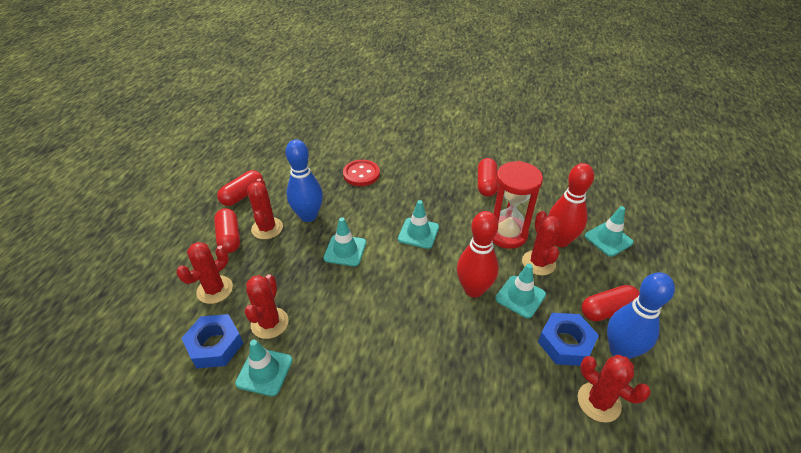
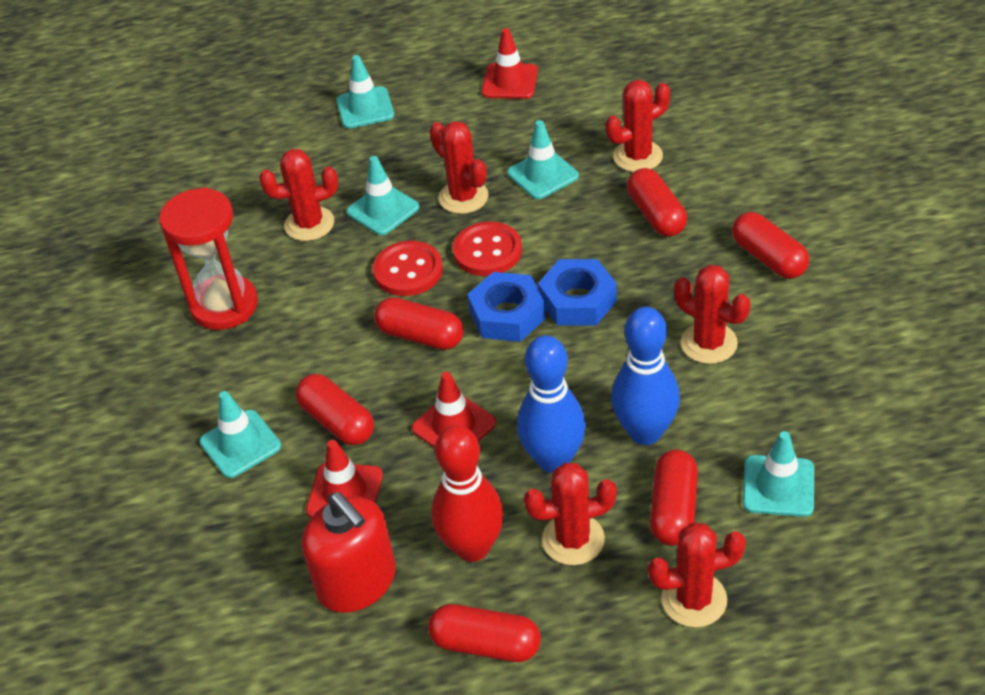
red bowling pin: [457,211,499,298] [548,163,594,247] = 2 -> [431,425,504,562] = 1
red button: [343,160,380,186] = 1 -> [373,241,443,296] [453,222,522,276] = 2
red cactus: [177,242,233,304] [244,274,289,339] [247,178,283,239] [522,211,560,275] [577,355,651,423] = 5 -> [259,149,338,241] [430,121,489,214] [524,463,617,565] [606,80,670,172] [648,522,746,627] [674,265,750,364] = 6
red capsule: [214,208,240,253] [217,170,263,206] [478,158,498,197] [581,285,640,322] = 4 -> [296,374,374,445] [374,297,463,350] [428,604,541,662] [627,168,687,237] [650,450,698,546] [732,212,809,279] = 6
red soap dispenser: none = 0 -> [302,492,396,613] = 1
red traffic cone: none = 0 -> [306,440,383,518] [412,372,496,448] [482,28,538,99] = 3

